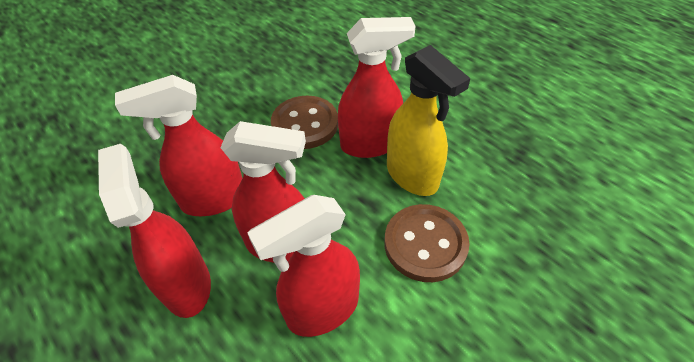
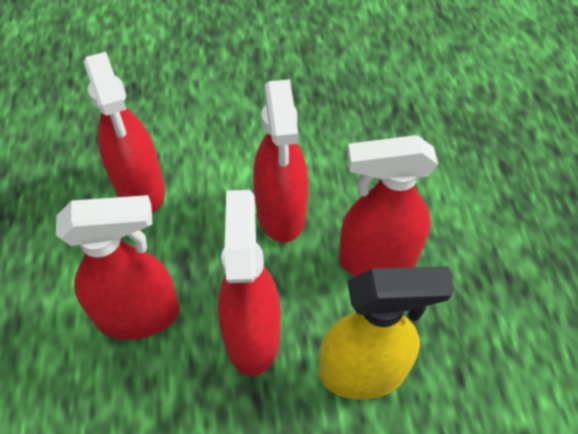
brown button: [271,96,338,149] [384,204,470,282] = 2 -> none = 0

